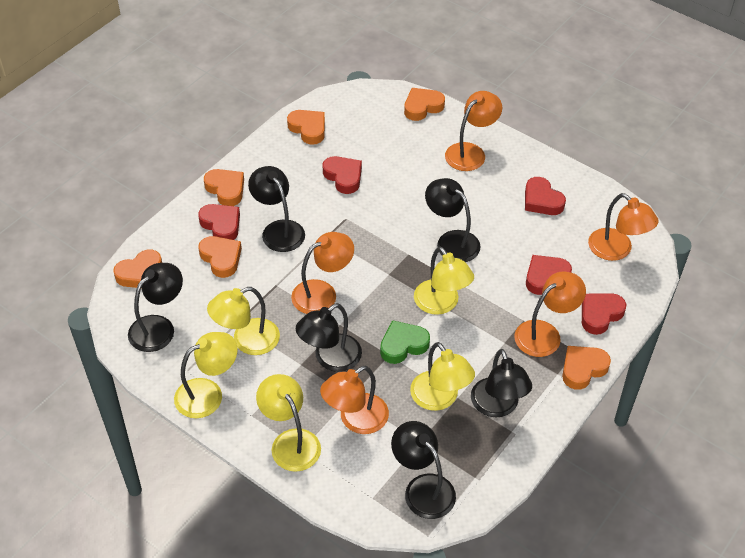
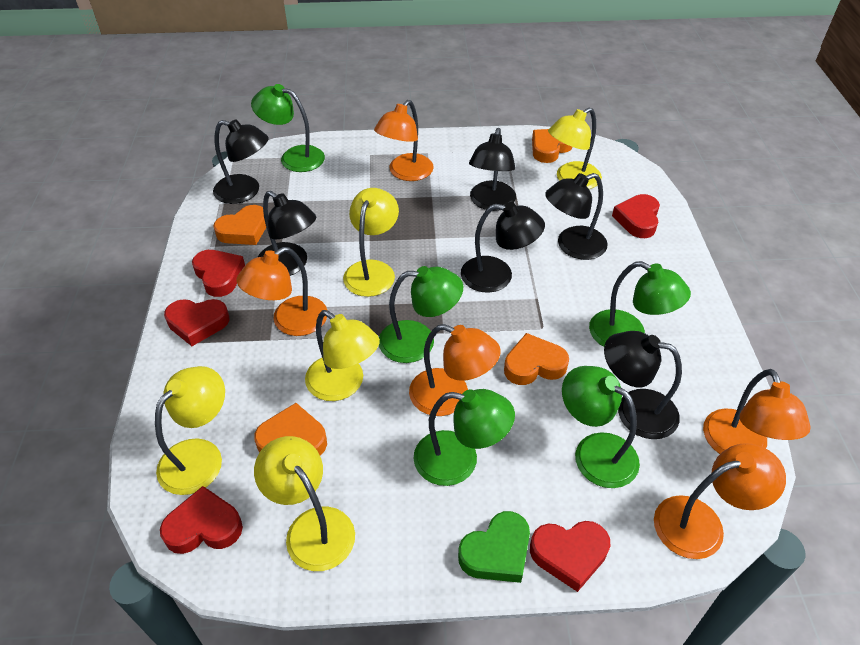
green lamp: none = 0 -> [251,84,325,172] [379,266,463,363] [414,389,515,486] [562,366,640,488] [589,261,691,347] = 5
orange heart: [113,250,162,288] [198,236,242,278] [204,169,244,206] [287,110,325,145] [404,88,445,121] [562,346,611,390] = 6 -> [213,205,266,245] [254,403,327,456] [504,333,569,385] [532,129,572,163] = 4

